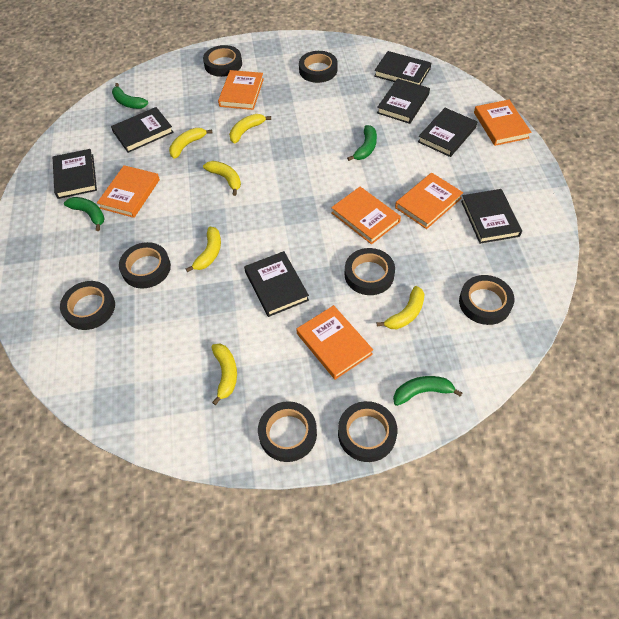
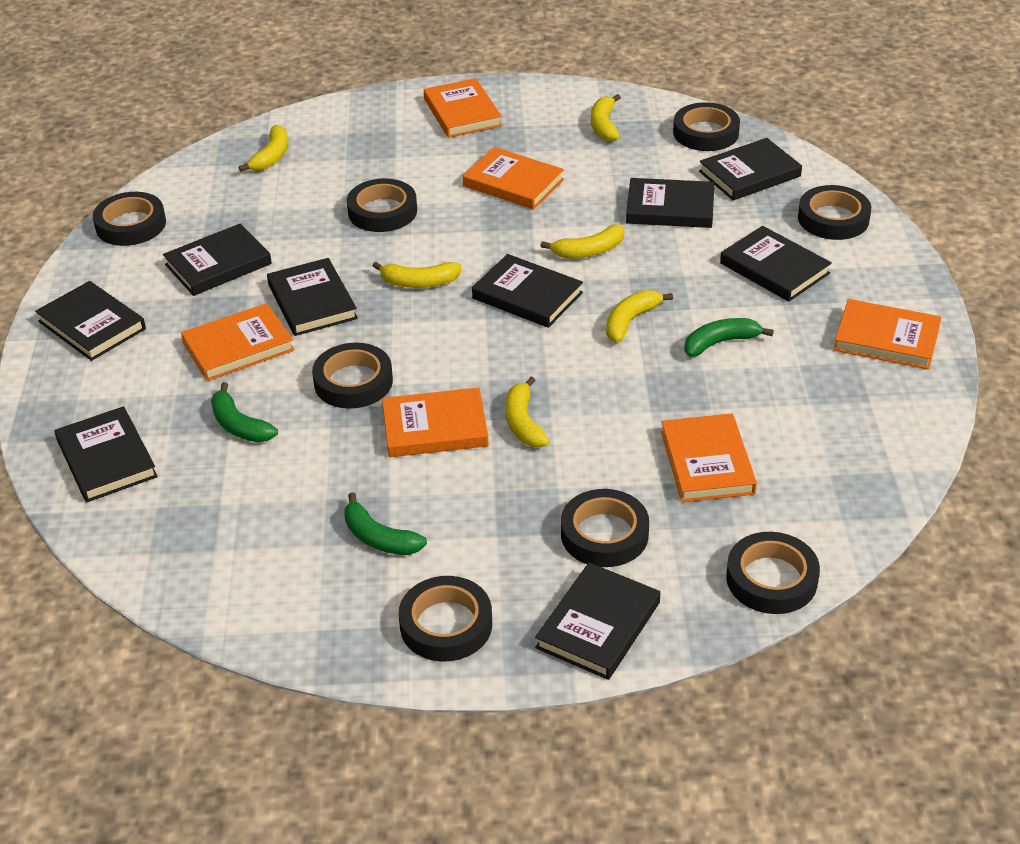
black book: [53,149,97,199] [111,107,174,153] [244,251,309,317] [374,51,431,85] [377,78,430,124] [418,108,477,157] [461,189,522,244] = 7 -> [35,281,146,361] [55,406,158,502] [163,223,272,296] [267,258,358,336] [472,254,583,328] [535,562,660,680] [626,178,714,228] [699,138,802,200] [720,226,832,302] = 9
green banana: [64,197,105,231] [112,83,148,109] [347,125,377,161] [393,376,462,406] = 4 -> [211,382,278,442] [344,492,427,555] [684,318,774,357] = 3

